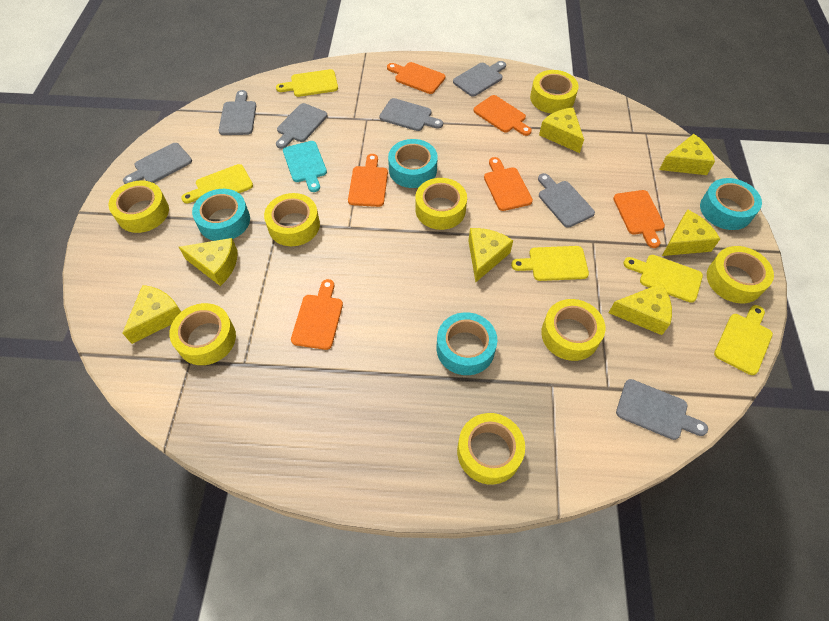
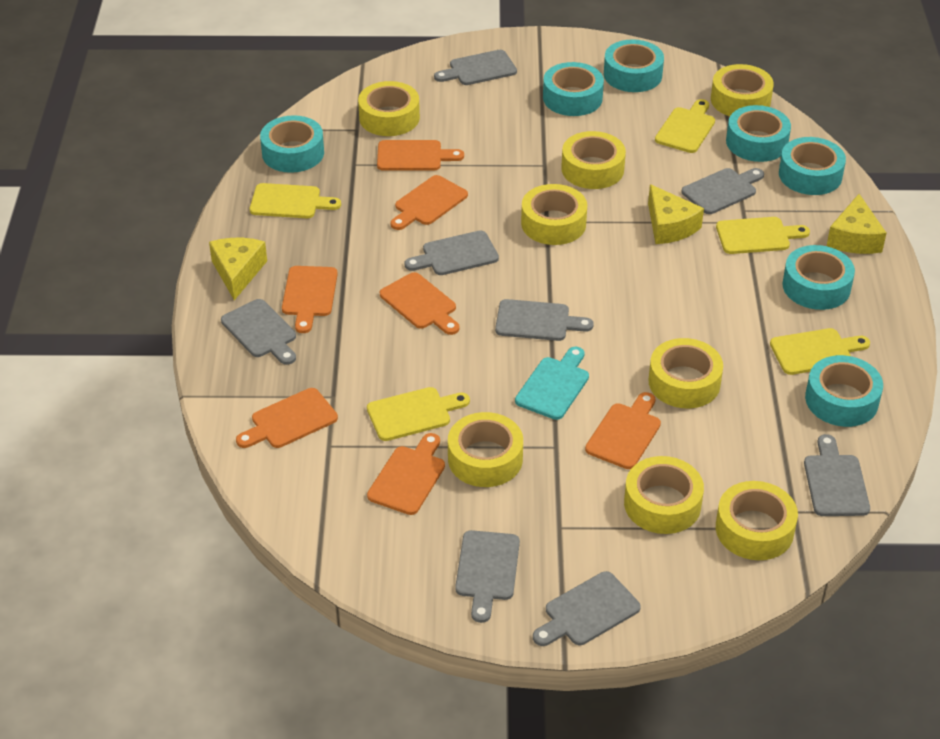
grey cutting board: [123,143,192,184] [219,90,256,135] [276,103,327,149] [379,98,443,131] [453,61,506,97] [538,173,595,228] [616,379,708,440] = 7 -> [221,299,296,365] [404,230,499,275] [434,50,517,85] [455,530,520,623] [495,299,594,341] [533,571,641,646] [681,168,764,214] [804,434,870,516] = 8
orange cutting board: [291,279,343,350] [348,154,388,207] [387,62,445,94] [473,95,532,136] [484,157,533,211] [613,190,665,248] = 6 -> [236,388,338,448] [282,266,338,333] [367,433,445,515] [377,140,464,171] [380,272,460,335] [390,175,468,230] [585,392,661,469] = 7
turquoise tape: [192,189,250,241] [388,139,438,188] [437,312,497,375] [700,178,762,230] = 4 -> [260,115,324,173] [543,62,604,116] [604,39,664,92] [726,105,791,162] [779,137,846,195] [782,245,855,310] [805,355,883,427] = 7
yellow cheese: [122,285,181,344] [179,238,238,286] [468,228,513,282] [539,108,584,153] [609,283,672,335] [659,134,715,175] [662,209,720,256] = 7 -> [209,238,267,300] [648,184,704,244] [827,194,886,254] = 3

